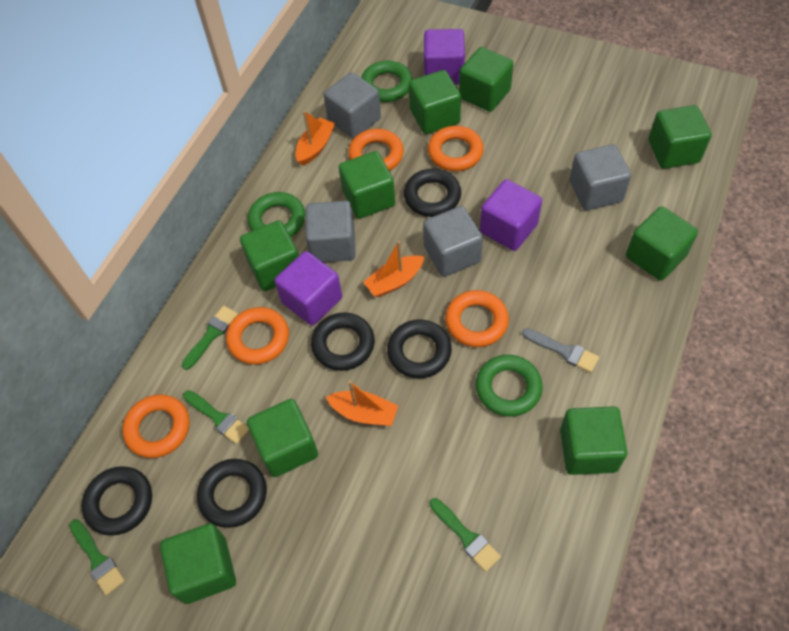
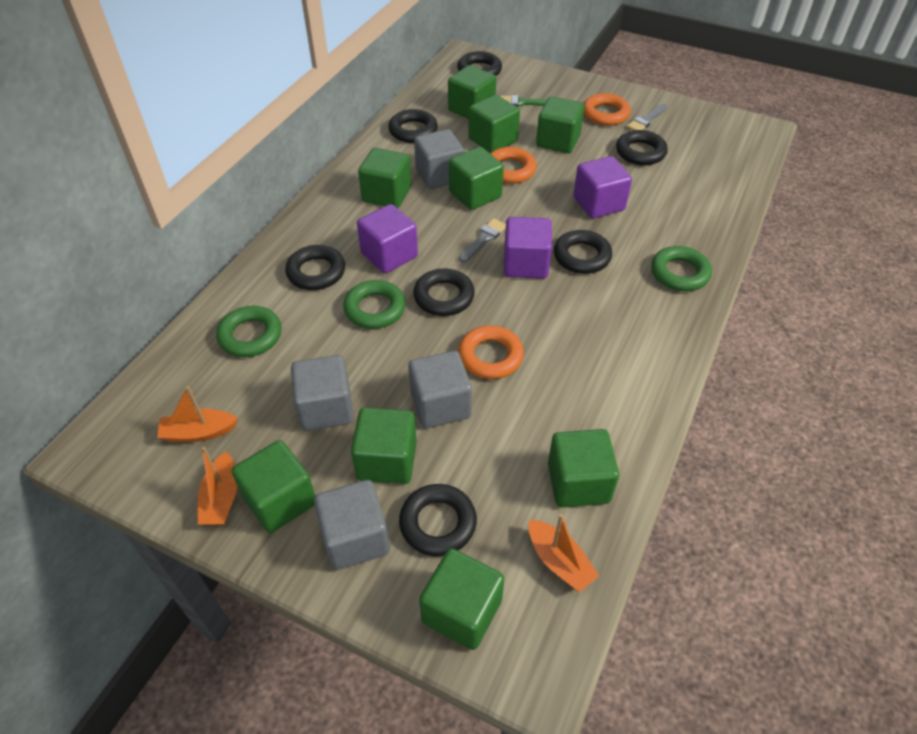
black ring: [81,466,152,536] [197,459,267,528] [311,312,375,371] [387,319,452,378] [404,168,461,217] = 5 -> [285,245,345,290] [388,109,438,143] [399,484,477,556] [413,268,475,316] [457,51,502,76] [554,230,612,274] [616,130,668,165] = 7
green brush: [69,519,125,595] [182,306,238,370] [183,390,249,444] [430,498,501,572] = 4 -> [500,95,547,107] = 1
grey brush: [522,328,599,373] = 1 -> [459,218,506,262] [627,103,667,130] = 2
orange ring: [122,394,189,458] [226,307,289,365] [348,129,404,171] [428,126,483,171] [445,290,509,347] = 5 -> [458,326,524,379] [490,147,537,184] [584,93,631,126] = 3

